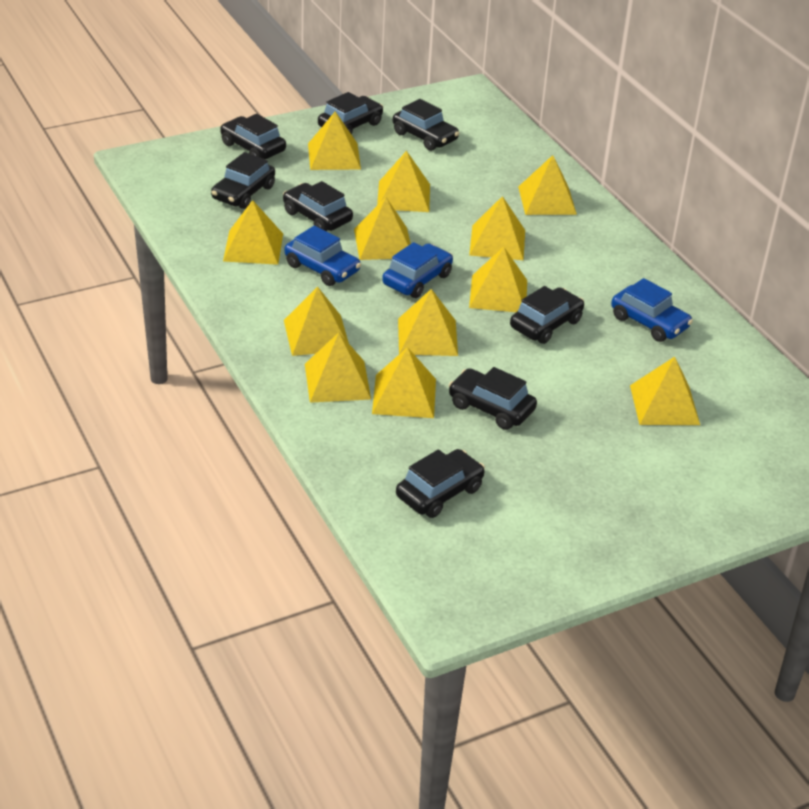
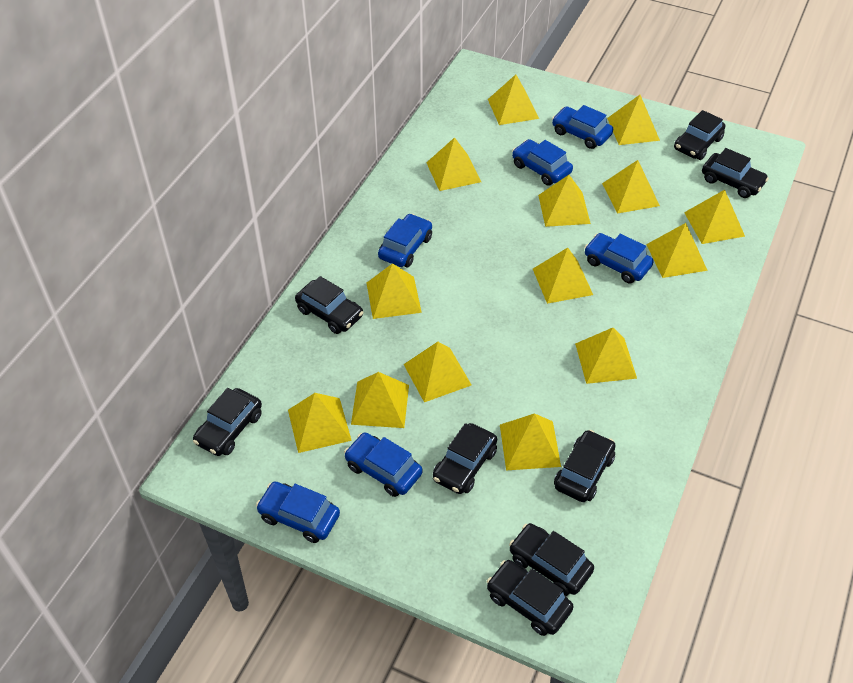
blue car: [284,226,361,286] [382,242,453,298] [611,278,693,342] = 3 -> [256,482,340,543] [344,433,423,497] [378,214,432,267] [512,139,573,186] [552,105,613,149] [584,233,654,283] = 6
yellow pyramid: [223,200,283,265] [284,287,349,356] [305,333,371,403] [308,111,361,170] [354,197,411,260] [372,347,436,418] [377,151,430,212] [398,289,458,356] [469,196,525,260] [469,247,527,312] [518,155,577,215] [630,357,700,425] = 12 -> [288,393,352,453] [351,372,409,428] [367,263,422,319] [404,342,471,402] [426,137,481,191] [488,74,539,125] [500,413,561,470] [533,248,593,304] [538,175,591,227] [575,328,637,384] [602,160,660,214] [607,95,660,145] [646,223,708,278] [684,190,745,244] = 14

